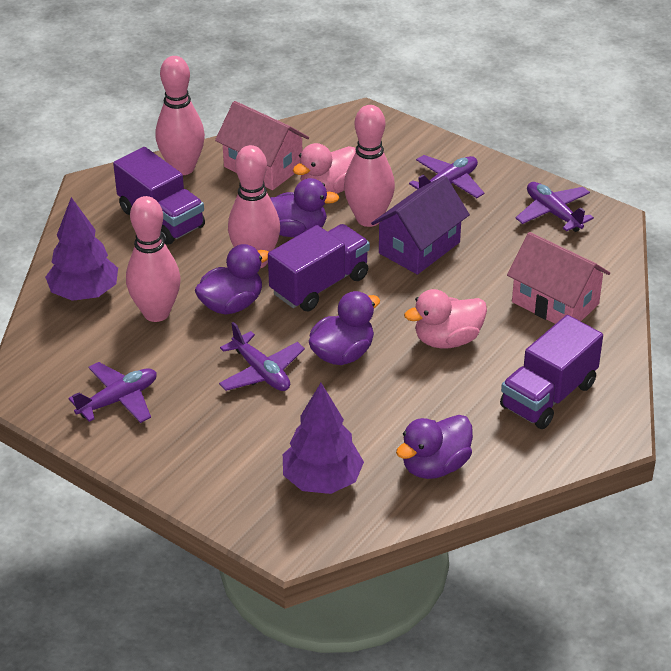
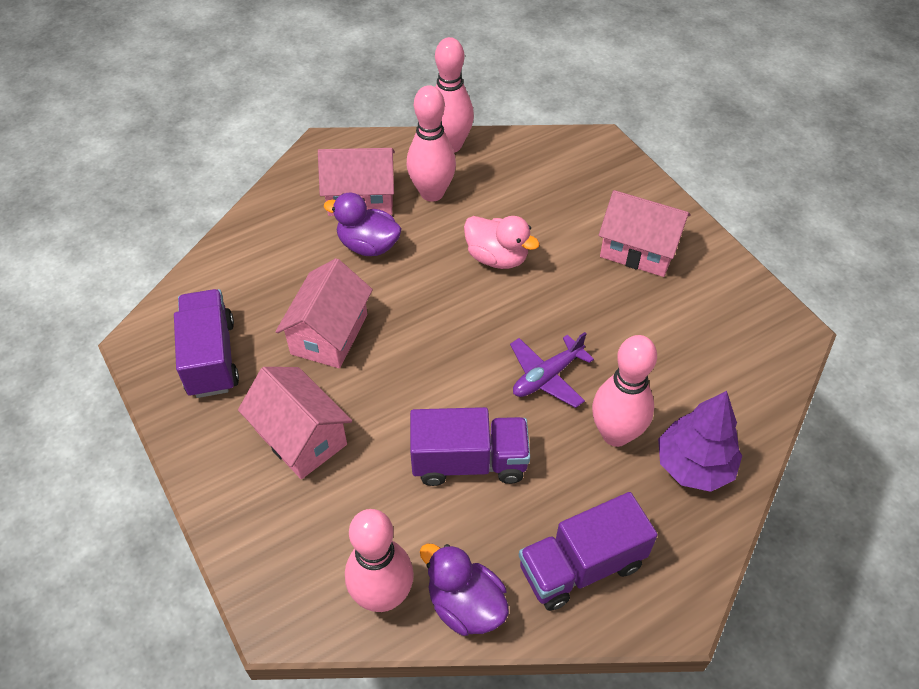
pink duck: [293,143,356,194] [404,289,487,348] = 2 -> [464,216,540,269] = 1
pink house: [215,101,309,190] [507,232,610,324] = 2 -> [238,367,352,479] [275,258,373,368] [318,148,395,216] [598,190,690,277] = 4
purple duck: [195,244,269,315] [270,178,339,237] [309,291,380,365] [396,415,473,479] = 4 -> [324,193,402,256] [420,543,509,636] = 2
purple house: [371,176,470,275] = 1 -> none = 0
purple plane: [69,362,157,423] [219,322,305,391] [409,155,484,198] [516,182,594,232] = 4 -> [510,332,594,408] = 1
purple tree: [45,197,118,301] [283,383,364,494] = 2 -> [658,391,742,492] = 1

